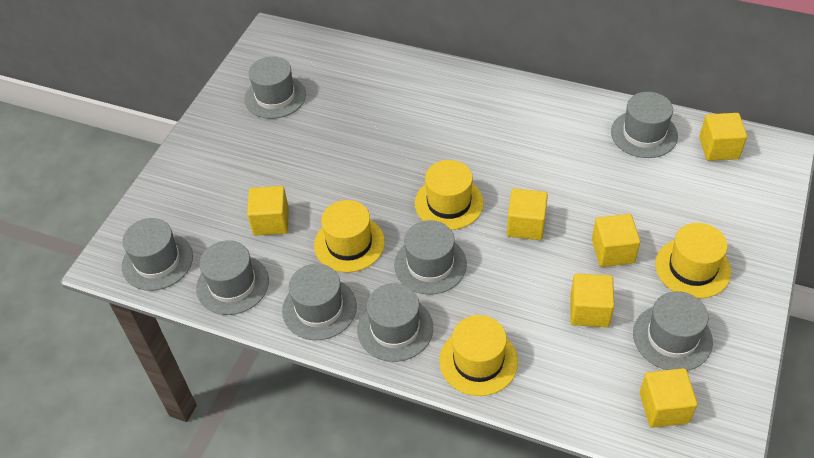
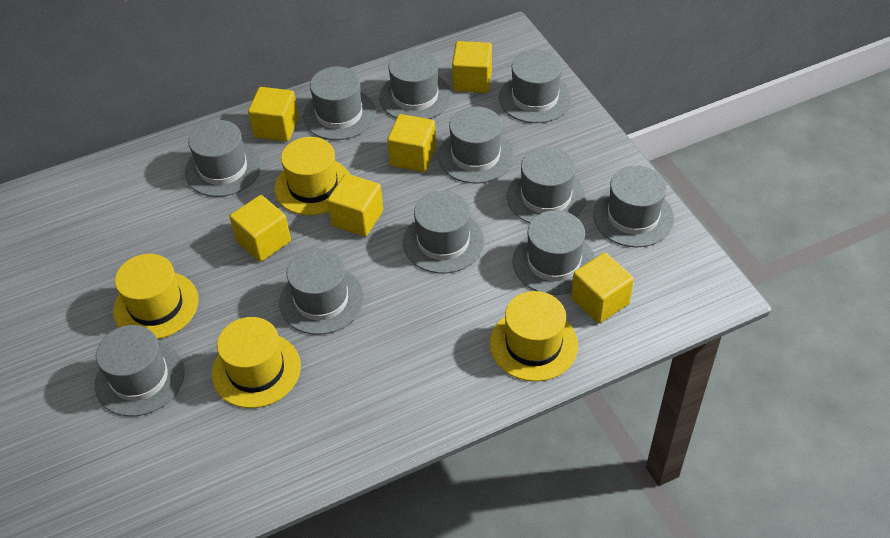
grey hat: [122,218,193,291] [196,240,269,315] [244,56,306,119] [282,264,357,340] [357,283,433,362] [394,220,467,295] [611,92,678,158] [633,291,713,371] = 8 -> [95,325,185,417] [185,120,261,197] [279,248,364,335] [303,66,376,140] [379,49,452,119] [403,191,484,274] [438,107,514,184] [499,50,572,123] [507,147,586,223] [512,210,595,295] [593,166,674,247] = 11

